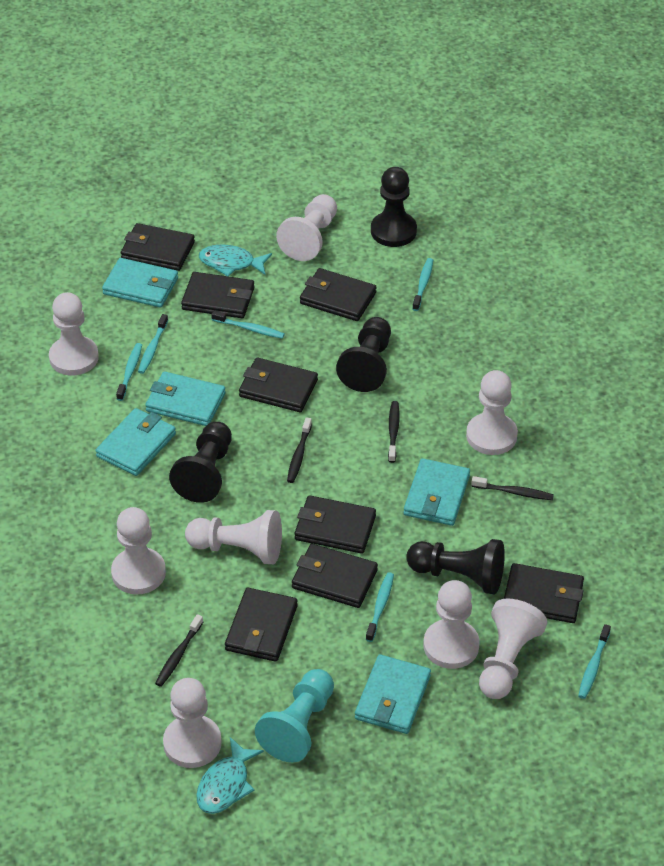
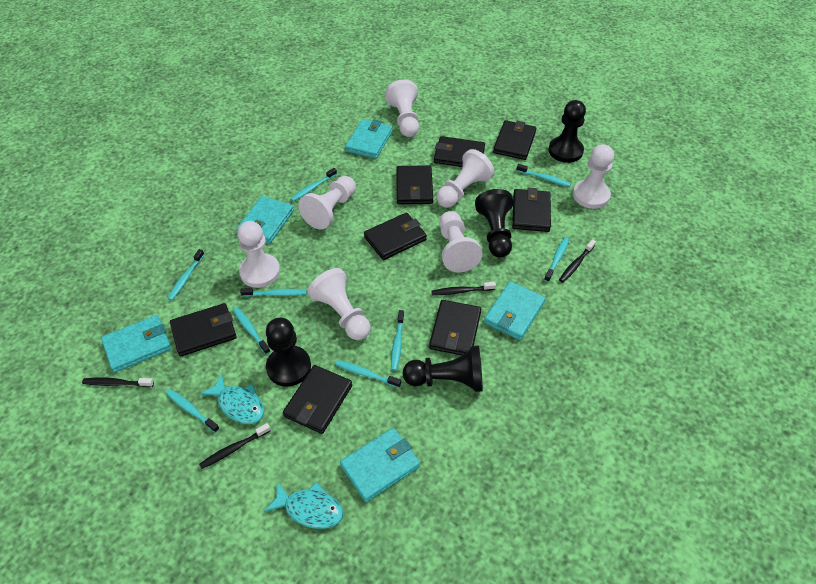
turquoise pawn: [255,669,334,762] = 1 -> none = 0
turquoise toothbrush: [116,343,142,401] [138,314,168,374] [211,311,285,339] [366,572,394,642] [412,258,433,311] [578,624,611,699] = 6 -> [166,389,220,433] [168,249,205,301] [233,307,271,355] [240,288,306,297] [290,168,337,202] [335,360,401,388] [391,310,404,371] [516,164,571,187] [544,237,569,282] = 9
white pawn: [49,292,99,376] [111,507,166,595] [163,678,222,768] [185,510,282,564] [276,194,337,261] [423,580,480,669] [466,370,518,455] [479,599,547,699] = 8 -> [237,221,280,288] [299,176,356,229] [308,268,370,340] [385,79,419,137] [437,149,494,208] [439,211,482,272] [573,144,614,209] = 7

